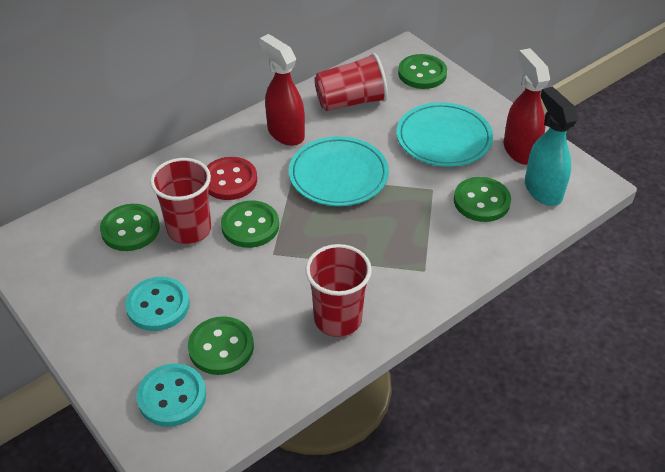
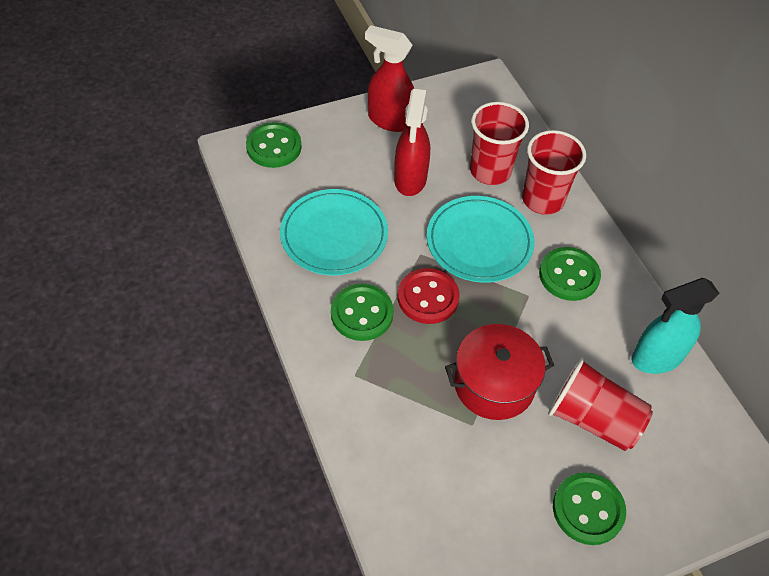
green button: [100,204,160,251] [188,316,254,375] [221,200,279,248] [398,54,447,89] [454,177,511,222] = 5 -> [246,122,302,168] [331,284,394,341] [539,247,601,301] [553,473,626,545] = 4
red pot: none = 0 -> [445,324,554,420] = 1
turquoise button: [125,277,190,331] [137,363,206,427] = 2 -> none = 0

